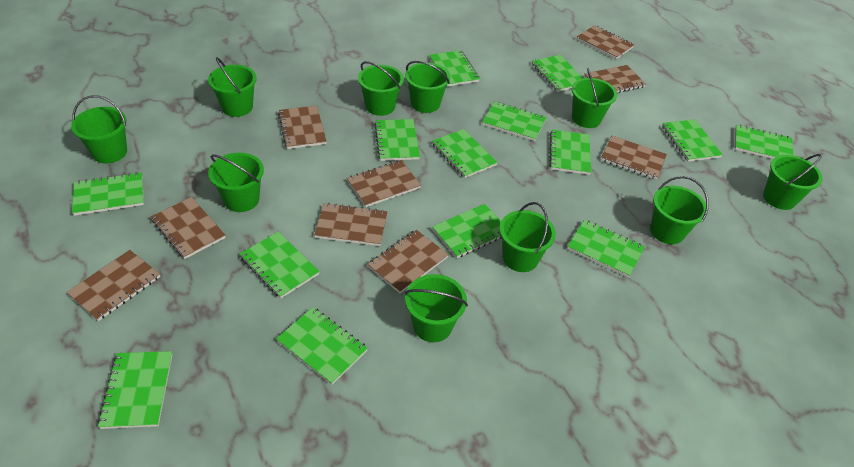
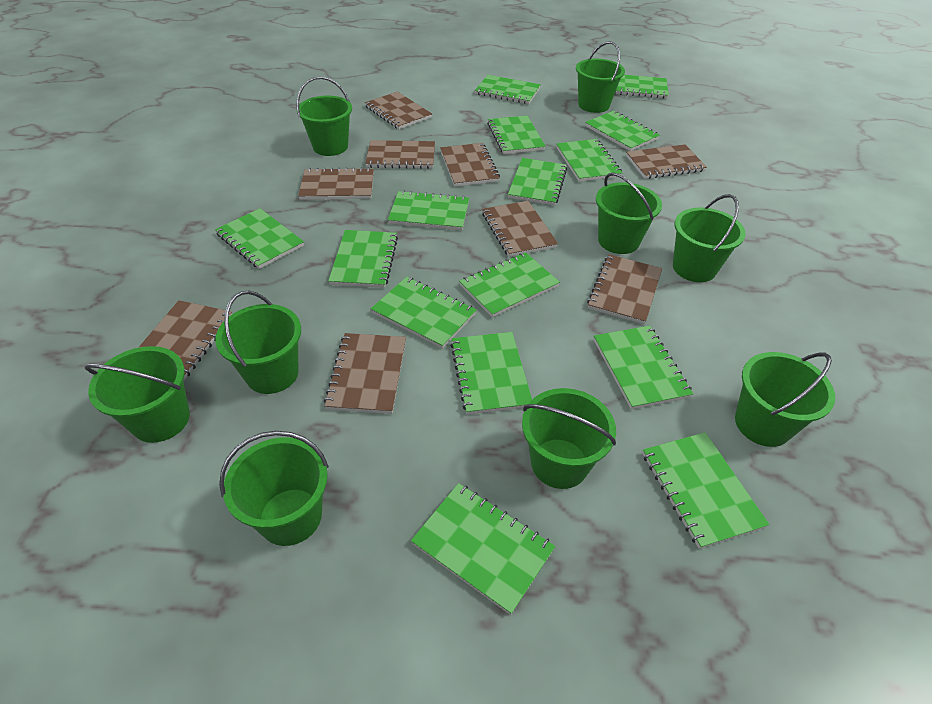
green bucket: [71,95,127,163] [208,57,257,117] [208,153,264,212] [358,61,404,116] [404,274,468,342] [405,61,450,113] [499,202,556,272] [572,68,617,128] [650,176,709,244] [763,154,823,210] = 10 -> [85,346,190,443] [215,291,301,394] [219,431,329,546] [297,77,352,156] [522,388,616,489] [576,41,625,113] [596,173,662,254] [673,194,746,282] [735,352,835,447] = 9
green notebook: [72,172,144,216] [98,351,173,429] [240,232,320,298] [276,307,368,385] [374,119,420,161] [430,50,480,87] [432,129,498,178] [432,204,502,258] [482,101,546,141] [532,55,583,92] [549,130,591,175] [567,219,645,277] [662,119,723,162] [735,125,793,159] = 14 -> [215,208,304,269] [328,230,398,288] [371,277,476,349] [388,190,469,231] [411,483,555,615] [450,332,532,415] [459,252,560,317] [475,75,541,104] [487,116,546,154] [508,158,567,206] [556,139,623,182] [585,111,660,151] [594,326,693,410] [615,75,669,99] [642,432,769,549] = 15

